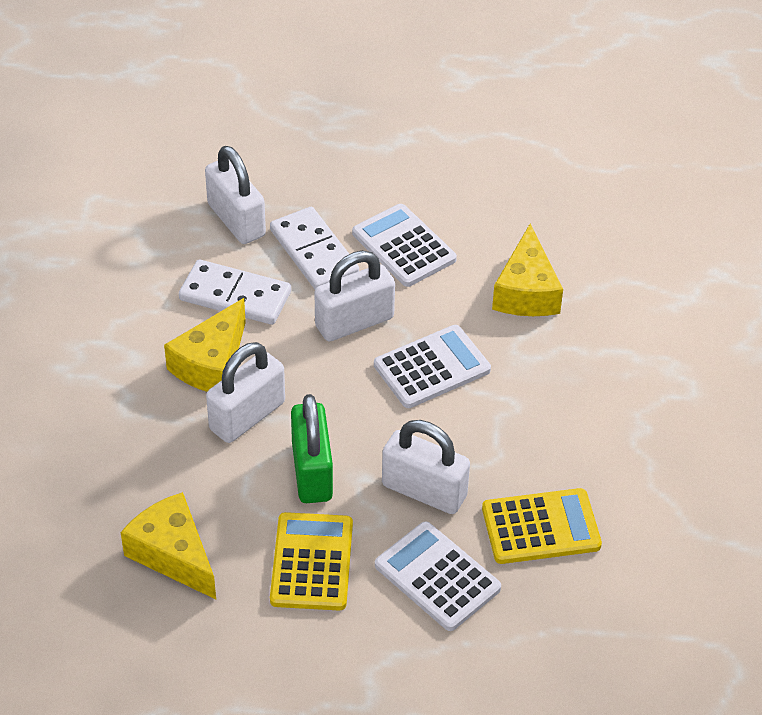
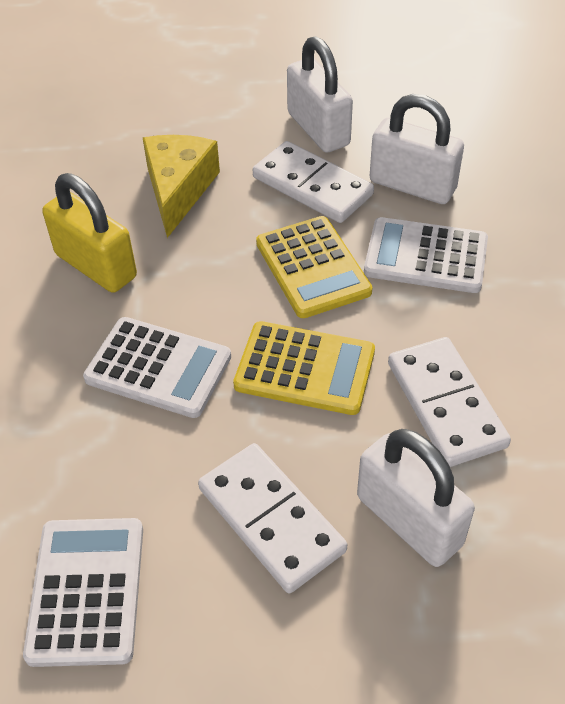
green padlock: [291,394,333,503] = 1 -> none = 0
white domino: [179,259,291,325] [270,207,359,289] = 2 -> [198,443,347,593] [253,141,374,223] [388,337,511,467] = 3
white padlock: [205,146,266,244] [206,342,285,443] [314,251,395,342] [382,420,470,514] = 4 -> [287,36,353,153] [357,429,475,567] [370,94,464,204] = 3
yellow cheese: [121,492,216,599] [164,298,246,392] [492,224,563,316] = 3 -> [143,135,220,238] = 1
yellow padlock: none = 0 -> [43,173,137,293] = 1

